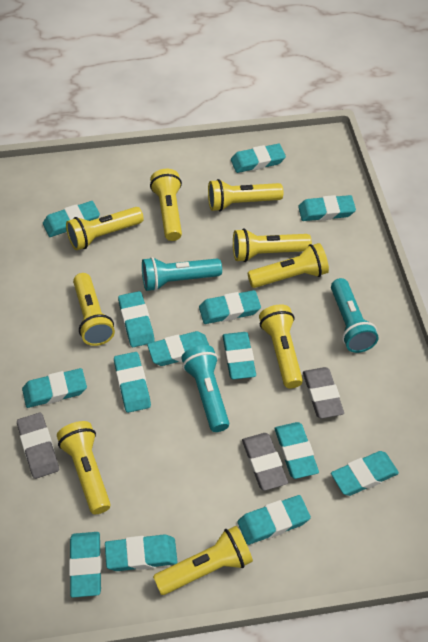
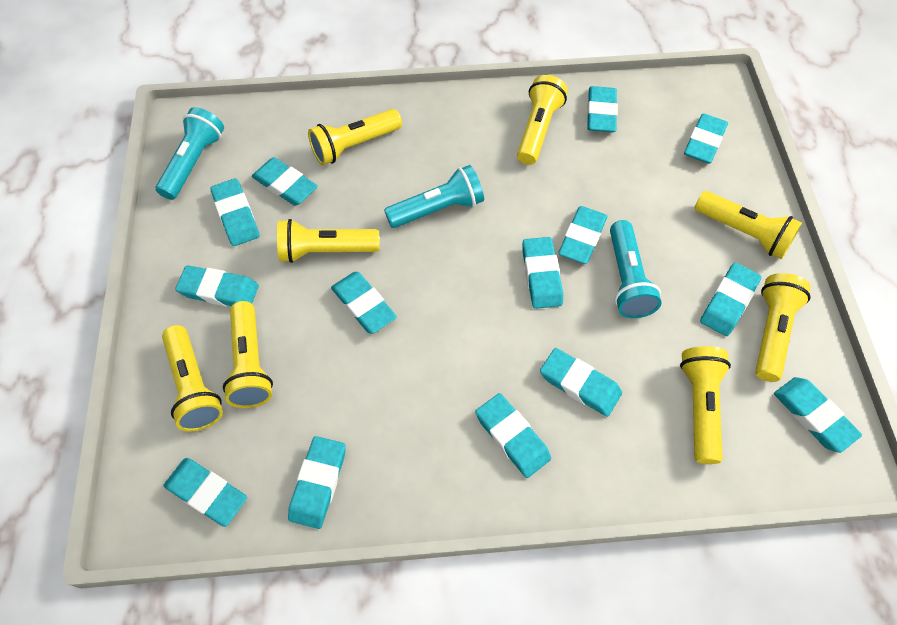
grey eraser: [17,413,59,479] [242,433,288,491] [303,367,344,419] = 3 -> none = 0
yellow flashlight: [57,421,111,514] [66,207,144,250] [73,273,115,346] [150,169,182,241] [153,526,253,595] [208,179,283,212] [233,228,312,262] [248,243,329,288] [259,305,303,389] = 9 -> [162,325,223,431] [223,301,273,408] [277,219,380,263] [308,109,402,165] [517,75,568,165] [680,346,731,464] [695,191,802,259] [755,273,811,382] = 8

